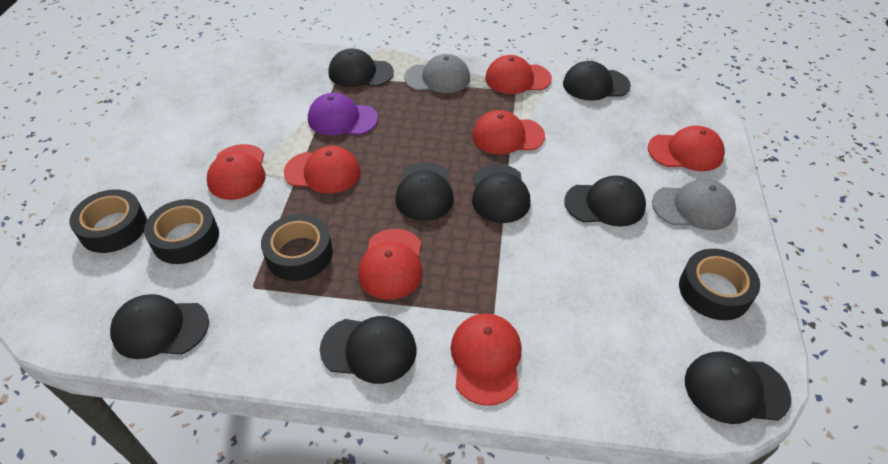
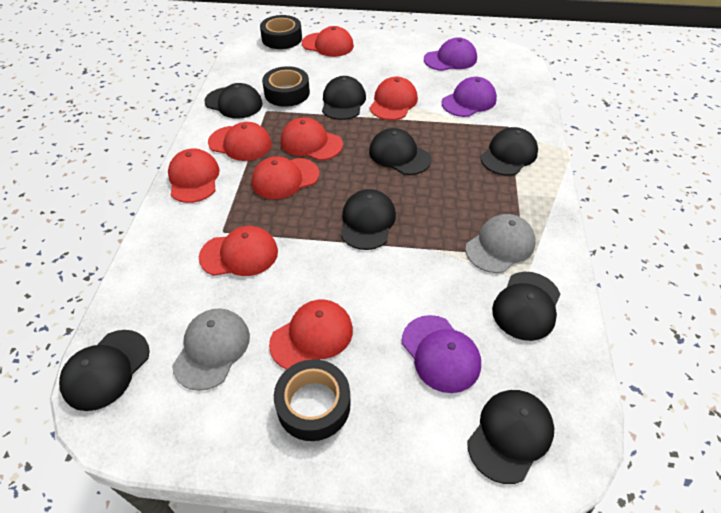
black tape: [70,189,147,253] [144,199,219,264] [261,214,333,281] [679,249,760,320] = 4 -> [260,15,302,49] [262,66,310,107] [274,359,351,441] = 3
purple cap: [308,93,378,135] = 1 -> [402,315,481,393] [424,37,477,71] [441,77,497,117] = 3
red cap: [207,144,266,200] [284,146,361,194] [358,229,423,300] [451,313,522,406] [472,110,545,154] [485,55,552,94] [648,125,725,171] = 7 -> [168,149,220,203] [199,226,278,276] [208,122,272,161] [252,156,319,199] [269,300,353,370] [281,118,343,160] [302,26,354,57] [370,77,418,120] = 8

